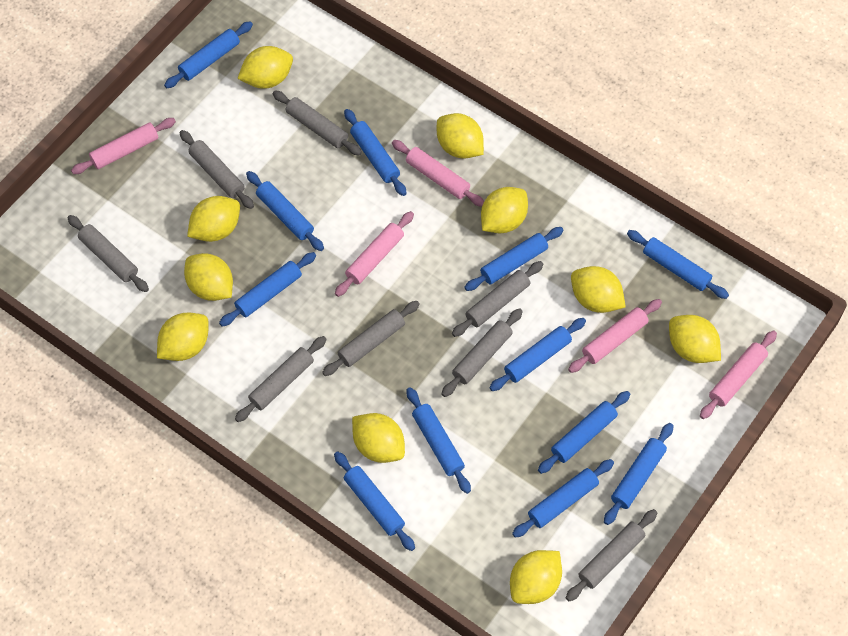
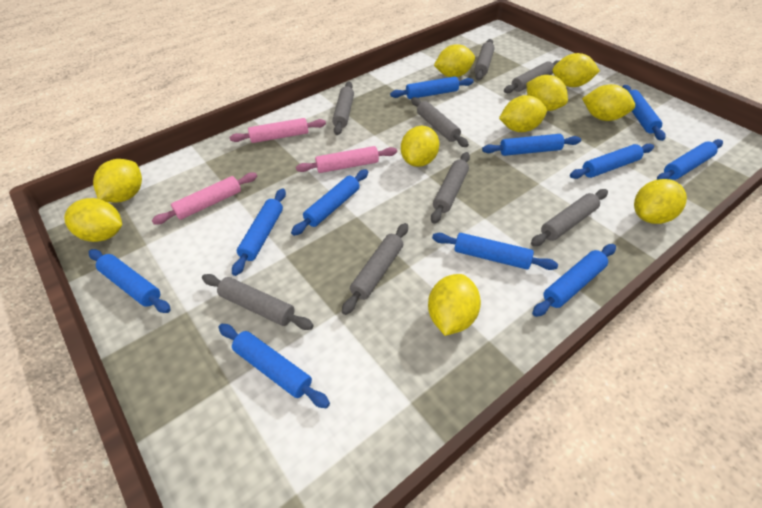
blue rolling pin: [164,21,253,88] [219,252,316,327] [246,171,324,251] [334,451,415,551] [344,109,407,196] [406,387,471,494] [464,227,564,291] [489,318,586,391] [512,459,614,538] [538,391,630,474] [604,423,674,525] [627,230,729,299] = 12 -> [89,249,171,313] [219,324,330,408] [232,188,286,276] [291,169,368,236] [390,77,474,99] [432,233,558,270] [482,134,581,156] [532,244,616,317] [570,144,654,179] [622,85,666,141] [657,139,723,180] = 11
pink rolling pin: [71,118,176,174] [335,211,414,297] [392,140,484,207] [568,299,662,373] [700,331,777,419] = 5 -> [151,173,257,224] [230,118,326,143] [296,146,397,173] = 3

